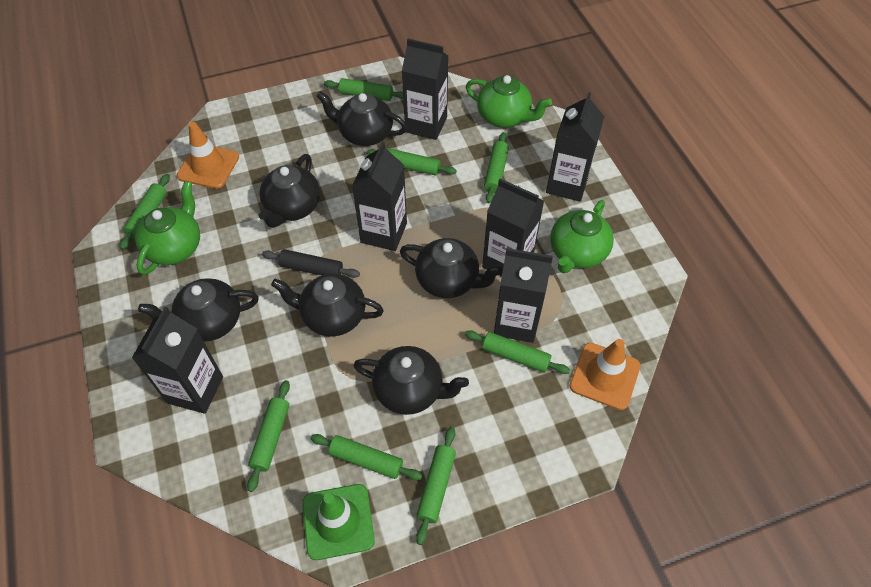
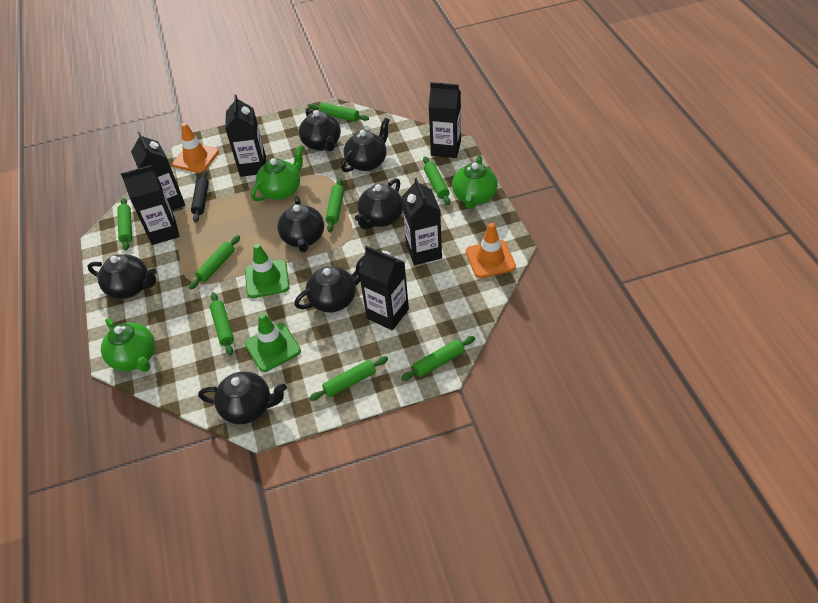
black teapot: [138,278,259,342] [259,154,320,228] [271,274,384,337] [316,91,407,146] [353,346,469,415] [400,238,503,298] = 6 -> [88,254,157,299] [198,372,287,424] [277,196,324,252] [294,256,364,313] [299,108,341,151] [341,118,390,172] [355,178,403,230] = 7
green traffic cone: [302,484,375,560] = 1 -> [245,244,290,298] [245,313,301,372] = 2

